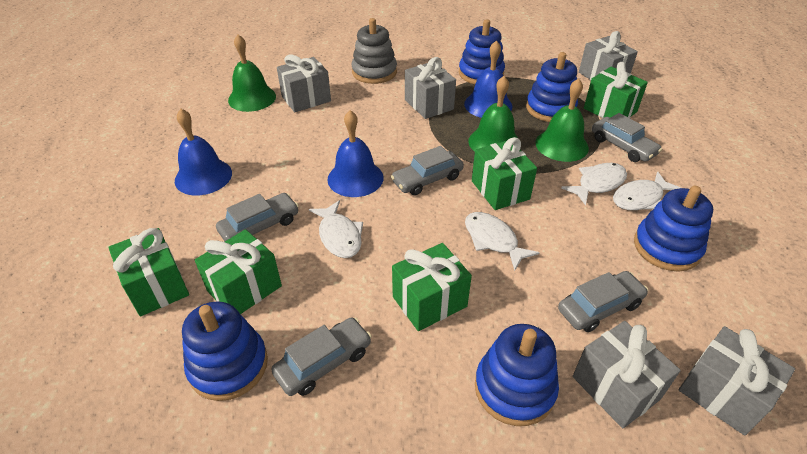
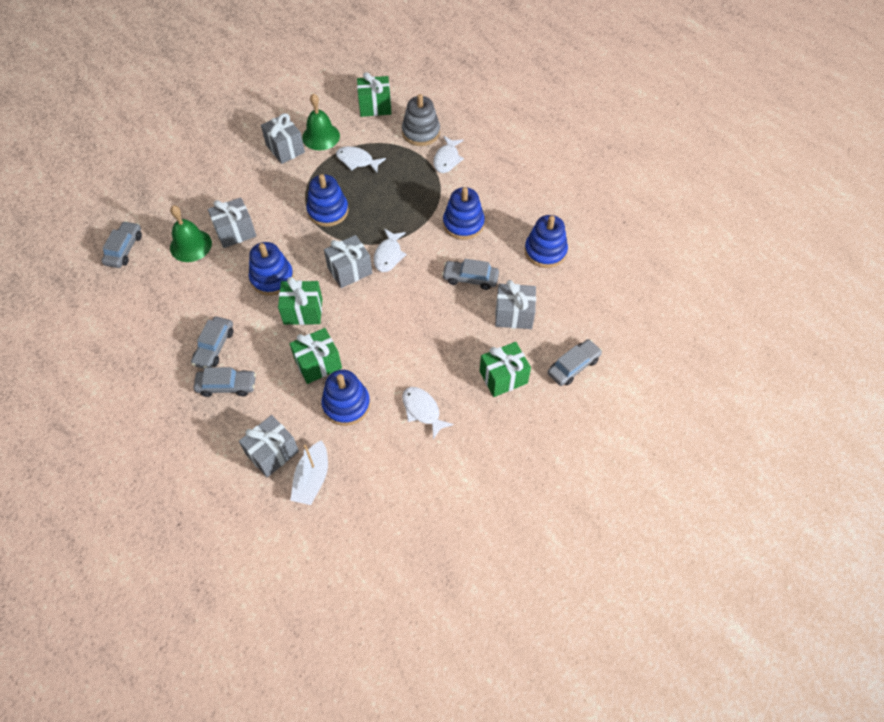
blue bell: [175,109,232,195] [328,110,383,197] [464,40,512,118] = 3 -> none = 0
green bell: [228,34,276,112] [468,76,519,152] [535,78,589,162] = 3 -> [170,205,212,262] [302,93,340,150] = 2
green gift: [108,228,189,316] [195,229,282,314] [392,243,472,331] [472,137,537,210] [584,62,648,118] = 5 -> [278,277,322,325] [289,328,342,384] [357,72,391,117] [480,342,531,397] = 4
white boat: none = 0 -> [290,440,328,505] = 1

